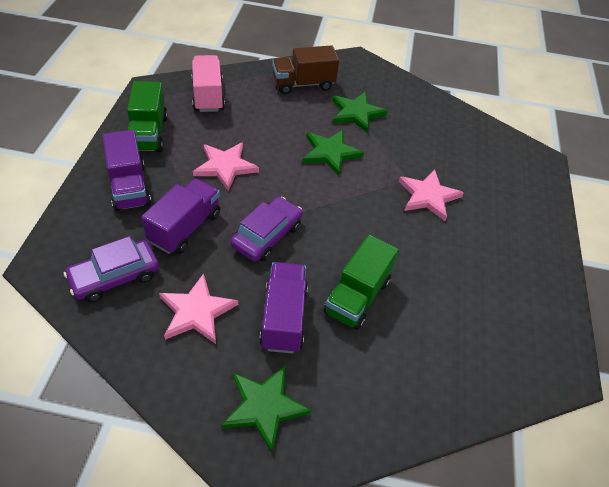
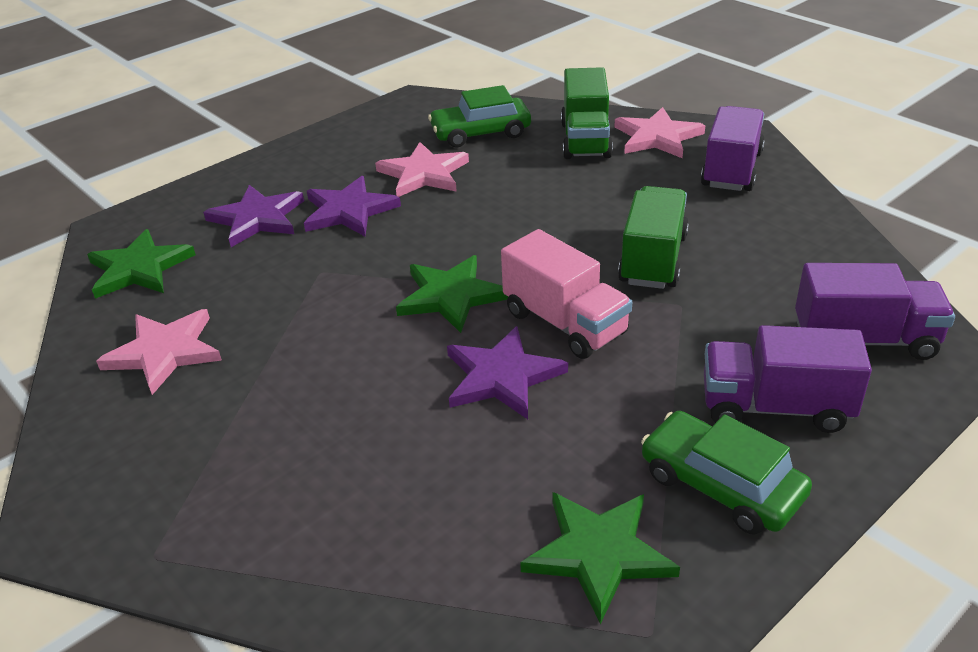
brown truck: [272,45,339,94] = 1 -> none = 0
green car: none = 0 -> [428,85,531,147] [641,411,812,535] = 2
purple car: [64,236,159,302] [230,197,303,262] = 2 -> none = 0
purple star: none = 0 -> [203,185,304,247] [304,176,401,236] [447,326,568,419] = 3

